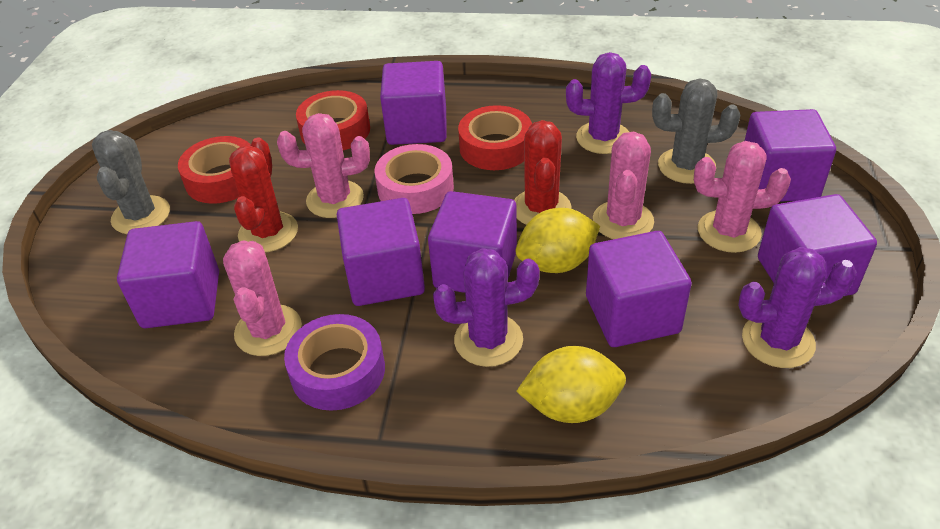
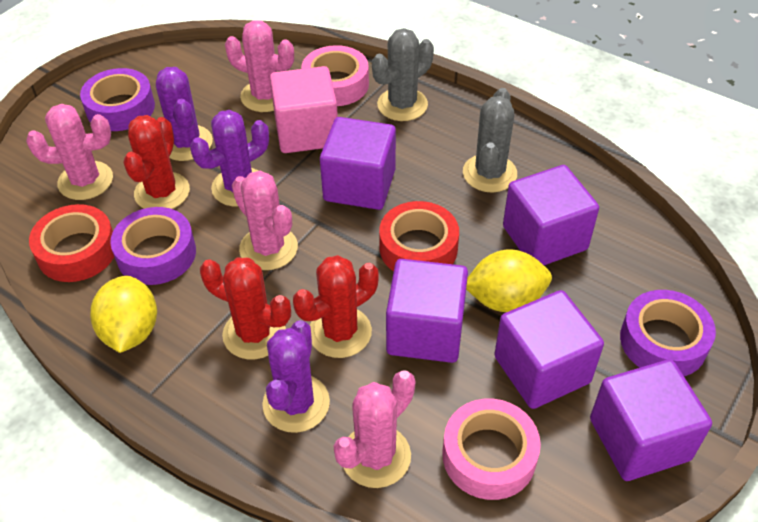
pink cube: none = 0 -> [270,66,338,153] = 1
pink tape: [375,144,454,214] = 1 -> [301,45,369,106] [442,398,541,500] = 2
purple cube: [117,221,219,328] [337,198,425,306] [380,61,447,145] [428,191,517,293] [586,231,692,347] [745,109,836,202] [758,194,877,296] = 7 -> [320,117,396,210] [386,259,468,363] [494,290,604,409] [503,165,599,265] [590,359,712,481] = 5
purple tape: [284,314,385,411] = 1 -> [80,68,155,131] [110,207,196,285] [620,290,716,376] = 3
red cactus: [229,137,298,252] [514,120,571,225] = 2 -> [123,115,190,209] [200,257,291,360] [293,255,378,358] = 3
red tape: [178,136,251,204] [296,90,370,150] [458,105,532,170] = 3 -> [29,204,114,282] [379,201,459,272] = 2

